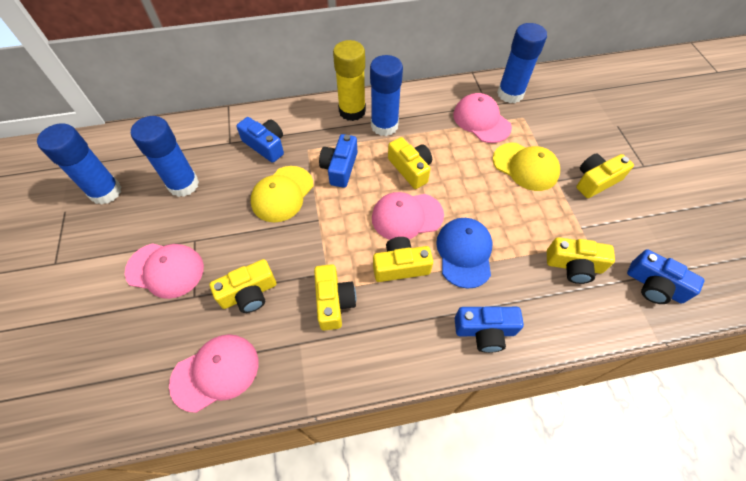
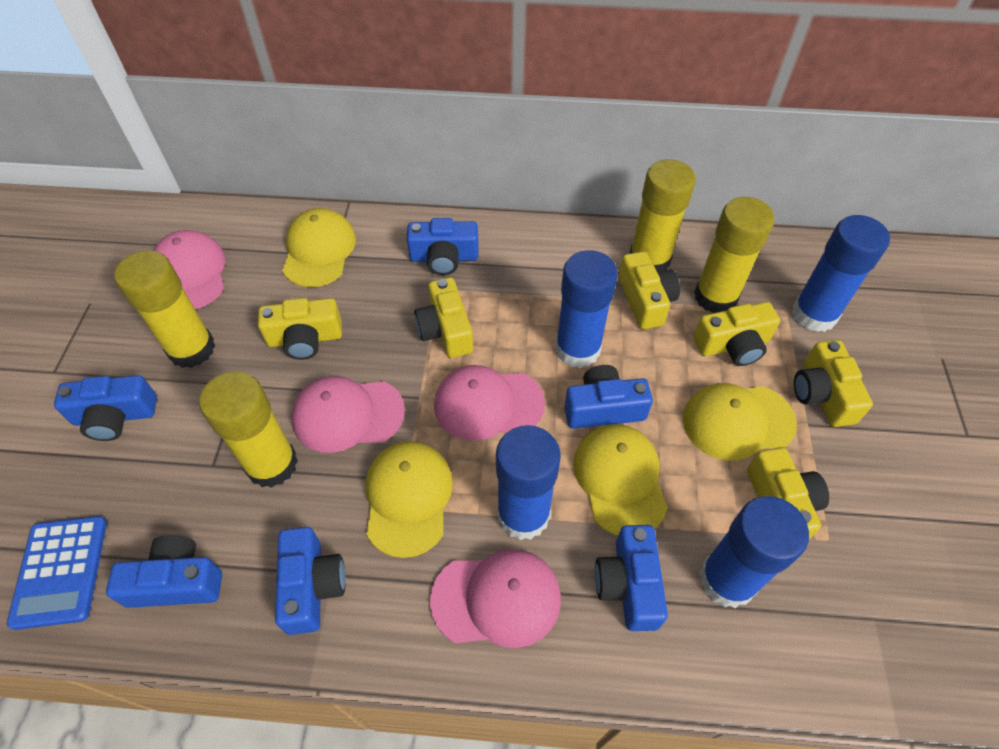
blue calculator: none = 0 -> [7,516,107,630] = 1
blue camera: [236,117,284,163] [319,134,357,188] [455,307,524,353] [627,249,704,304] = 4 -> [54,375,157,441] [106,535,222,608] [275,527,346,635] [407,218,479,275] [564,365,653,429] [595,525,668,631] = 6
blue cap: [436,218,493,289] = 1 -> none = 0
yellow cap: [251,166,313,222] [493,143,560,191] = 2 -> [282,208,356,287] [366,441,453,558] [573,424,668,535] [683,383,797,461] = 4
yellow glue stick: [333,40,366,121] = 1 -> [114,250,215,368] [199,371,298,488] [629,159,696,272] [694,197,775,313] = 4

